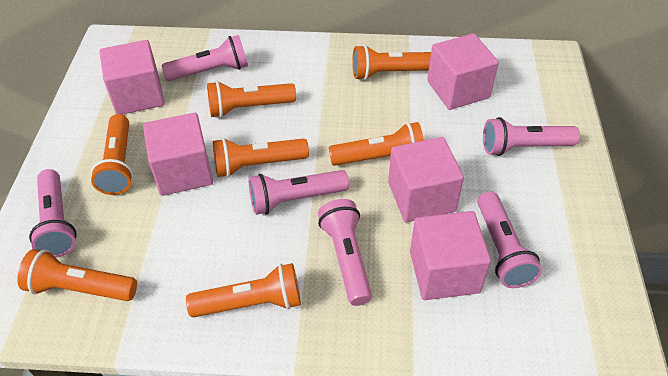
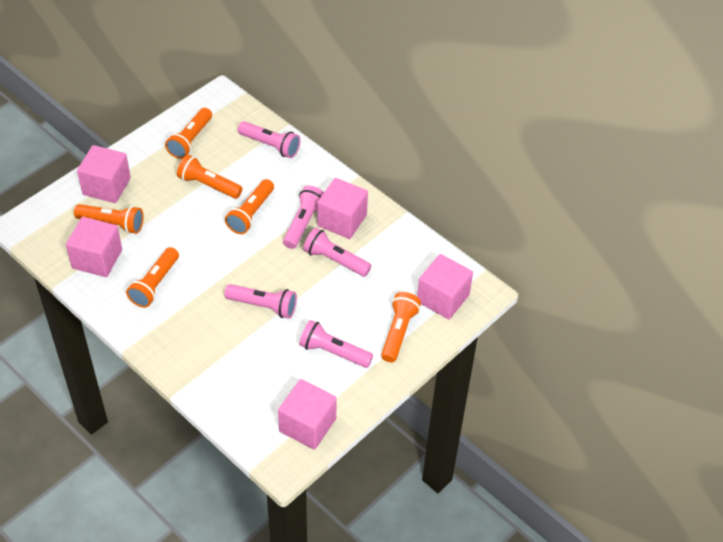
orange flashlight: [18,249,137,301] [91,114,133,195] [186,263,301,317] [207,81,296,118] [213,138,309,177] [329,122,424,166] [352,45,431,80] = 7 -> [74,204,144,234] [126,247,179,308] [165,108,212,159] [177,155,242,199] [225,179,274,234] [381,292,421,362] = 6
pink flashlight: [29,169,77,258] [162,35,248,81] [249,170,349,215] [318,199,372,306] [478,191,542,288] [483,117,580,156] = 6 -> [224,284,297,319] [238,121,300,158] [283,186,324,249] [299,320,373,368] [303,228,371,277] = 5

